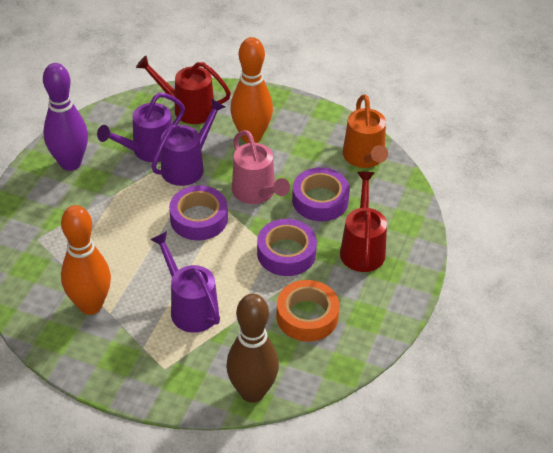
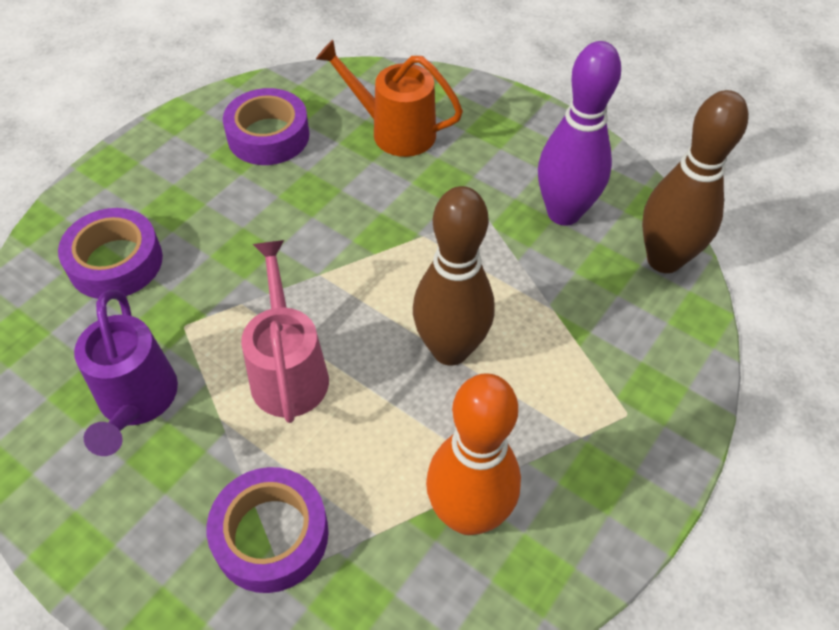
brown bowling pin: [226,294,279,403] = 1 -> [413,186,495,366] [642,90,748,273] = 2
orange bowling pin: [61,205,111,315] [230,37,273,143] = 2 -> [426,373,521,535] = 1
orange tape: [276,280,339,342] = 1 -> none = 0
purple watering can: [97,93,185,162] [150,231,220,333] [151,98,225,186] = 3 -> [74,290,178,456] = 1
red watering can: [136,56,231,124] [340,172,387,272] = 2 -> none = 0

